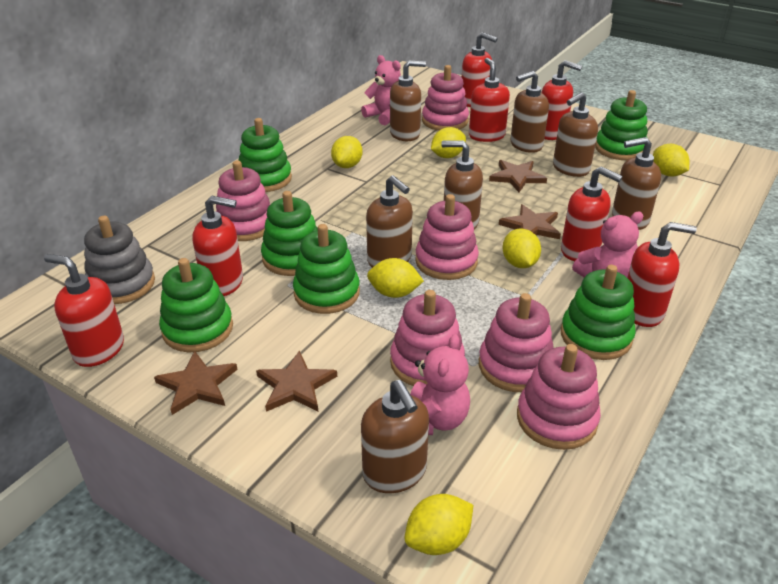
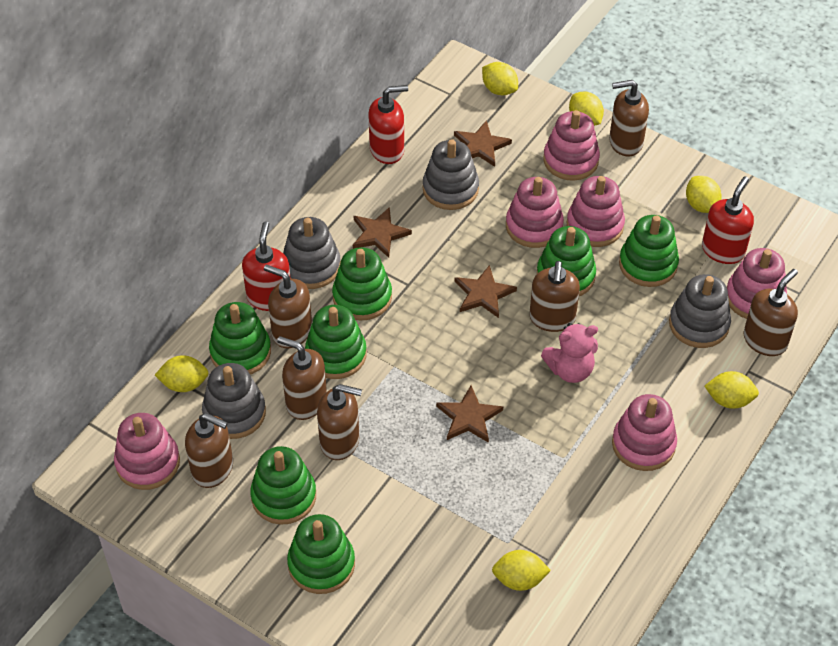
green stacking toy: [159,258,233,352] [238,118,292,192] [261,191,318,276] [293,224,360,314] [561,265,636,360] [595,90,648,160] = 6 -> [209,302,271,374] [250,446,316,525] [287,514,355,594] [305,305,367,379] [332,247,392,320] [537,226,596,296] [619,215,679,287] = 7
grey stacking toy: [84,216,155,304] = 1 -> [202,363,266,439] [283,217,341,289] [423,139,479,210] [669,274,731,348] = 4
pink teddy bear: [361,55,401,125] [410,334,470,435] [572,212,644,277] = 3 -> [541,323,598,383] = 1
red soap dispenser: [44,254,124,367] [192,196,243,296] [462,32,498,107] [469,58,510,142] [541,60,582,140] [561,166,623,261] [627,222,697,327] = 7 -> [242,221,291,311] [369,85,408,164] [702,176,754,264] = 3

